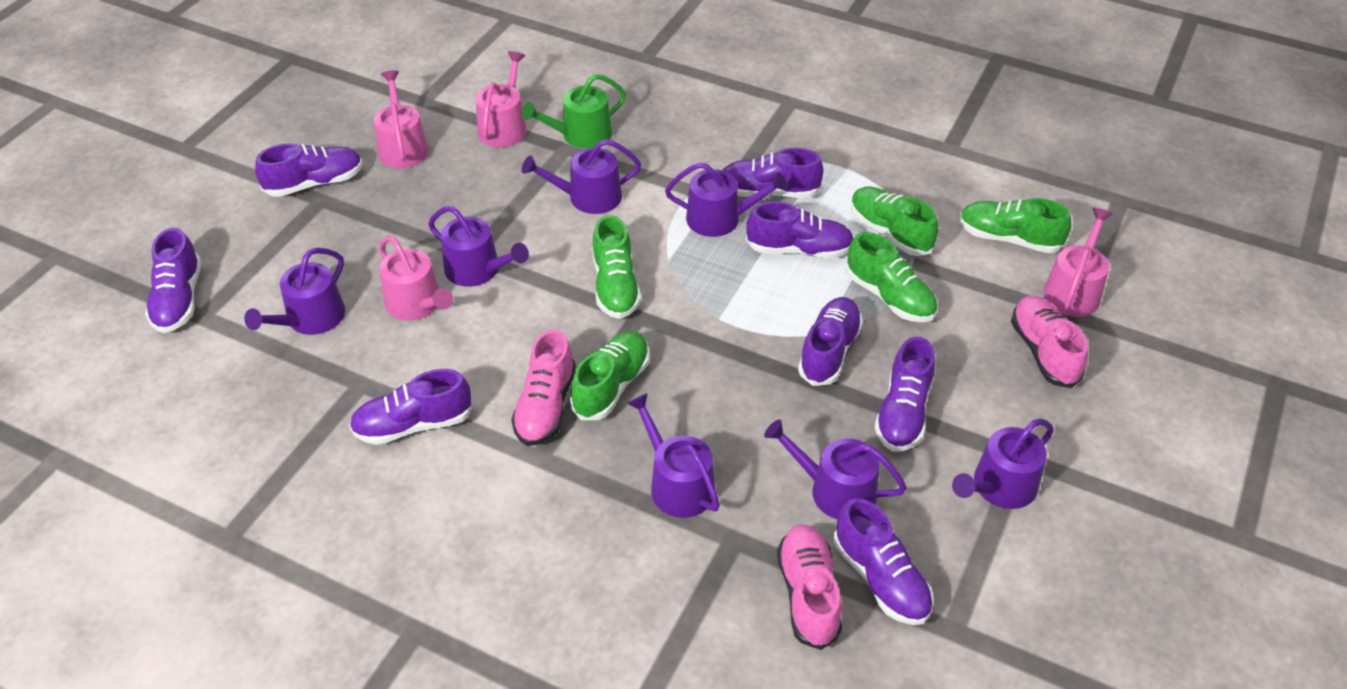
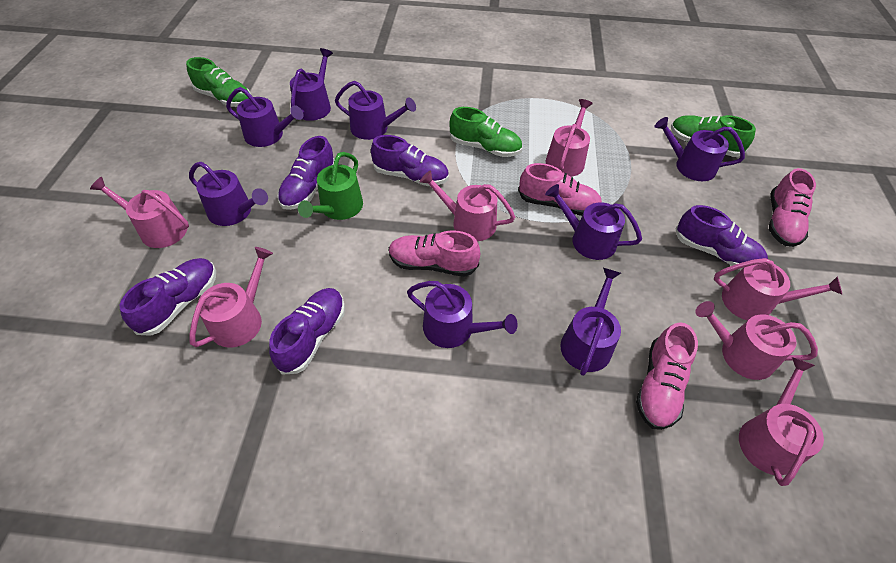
green shoe: [570,331,650,420] [592,215,641,319] [846,232,937,322] [851,187,938,256] [959,198,1071,253] = 5 -> [186,57,251,107] [449,107,522,157] [671,115,756,157] = 3
pink shoe: [511,329,576,446] [777,525,842,650] [1011,296,1088,388] = 3 -> [389,230,480,277] [518,163,602,216] [636,322,698,430] [769,168,816,247] = 4
pink watering can: [374,70,429,168] [379,236,453,321] [476,51,527,147] [1043,208,1113,317] = 4 -> [90,177,189,248] [190,247,273,348] [420,170,515,241] [546,99,593,177] [695,301,818,380] [714,258,842,321] [739,357,824,486] = 7
purple shoe: [145,228,202,333] [255,143,363,197] [349,369,473,445] [722,148,824,198] [746,202,853,258] [798,297,863,386] [834,498,934,625] [874,337,935,452] = 8 -> [120,258,216,336] [269,288,345,375] [278,136,335,210] [371,135,449,186] [675,205,768,270] = 5
purple watering can: [244,248,345,335] [428,206,529,287] [522,139,642,214] [627,393,720,518] [665,162,788,237] [764,420,907,519] [952,419,1054,509] = 7 -> [189,162,268,226] [226,87,303,147] [290,48,333,121] [335,81,416,140] [407,281,518,348] [545,184,642,260] [560,268,621,376] [655,117,745,181] = 8

